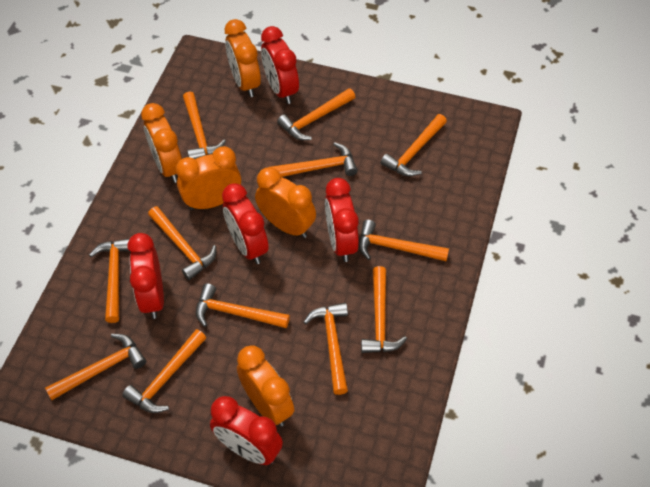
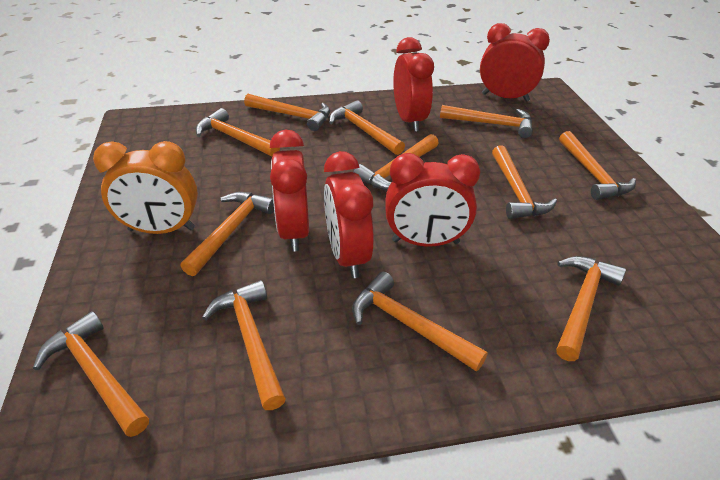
orange clock: [141,103,182,183] [176,146,241,210] [225,19,261,97] [237,345,294,426] [255,167,316,238] = 5 -> [93,141,198,234] = 1

